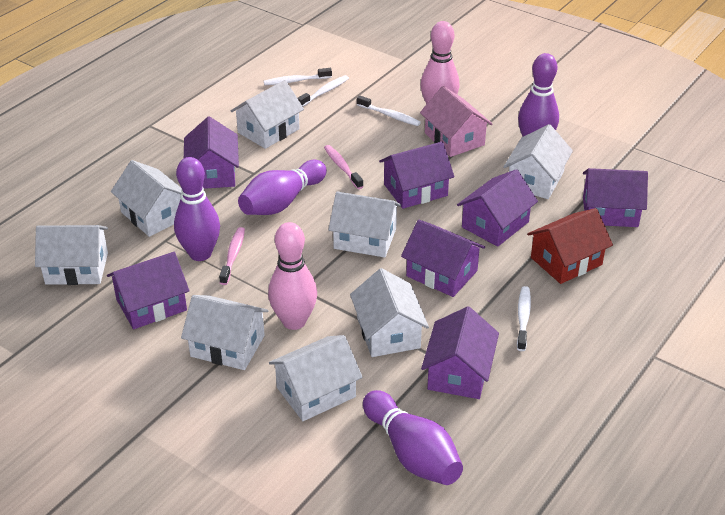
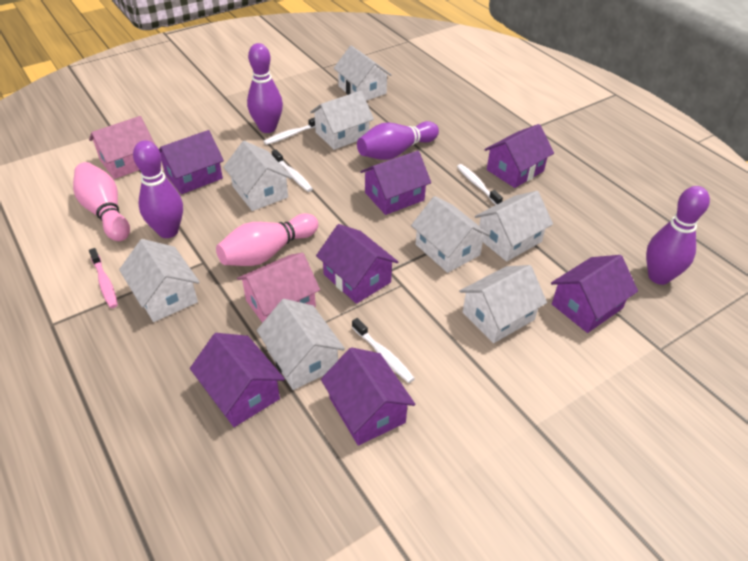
pink house: [420,86,492,157] = 1 -> [89,116,155,179] [237,253,320,323] = 2
pink toothbrush: [219,227,245,285] [324,145,364,189] = 2 -> [89,248,118,308] = 1
red house: [527,208,613,284] = 1 -> none = 0

